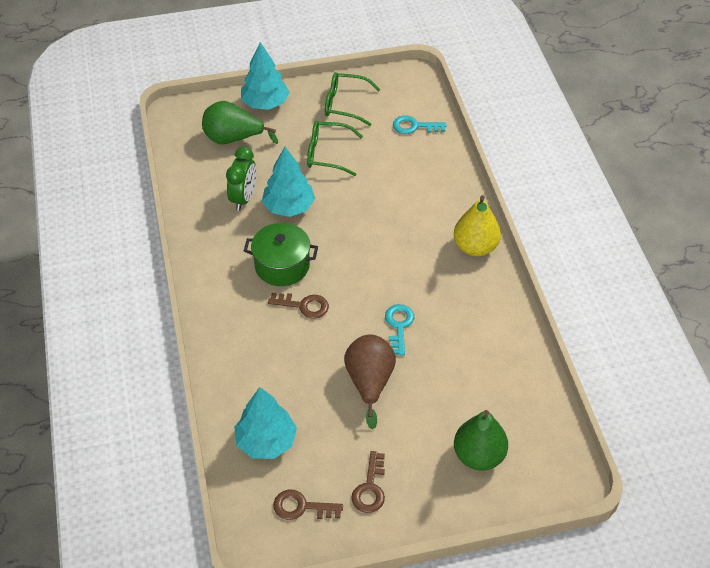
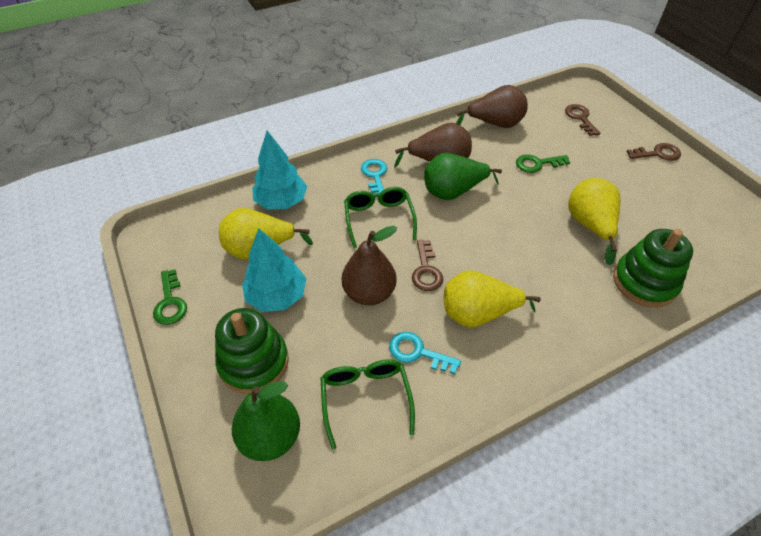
brown pear: [344,334,396,429] = 1 -> [342,226,397,305] [394,123,472,168] [456,85,528,128] = 3
green clock: [226,147,256,211] = 1 -> none = 0
green key: none = 0 -> [153,269,187,325] [516,154,570,173] = 2
green pot: [244,223,318,286] = 1 -> none = 0
green stacking toy: none = 0 -> [215,308,289,394] [613,229,693,308] = 2
turquoise tree: [234,387,297,459] [241,42,289,110] [262,147,315,217] = 3 -> [242,228,306,312] [252,131,307,209] = 2
yellow pear: [454,195,501,256] = 1 -> [219,208,313,260] [444,270,541,327] [568,178,621,265] = 3

